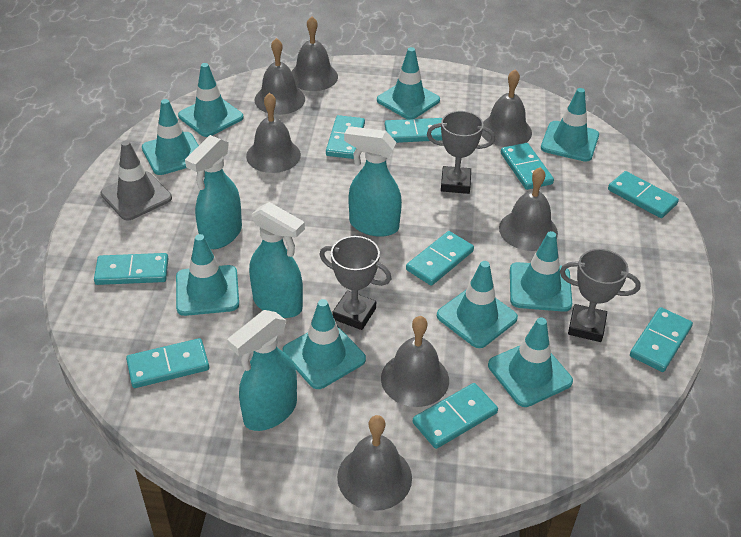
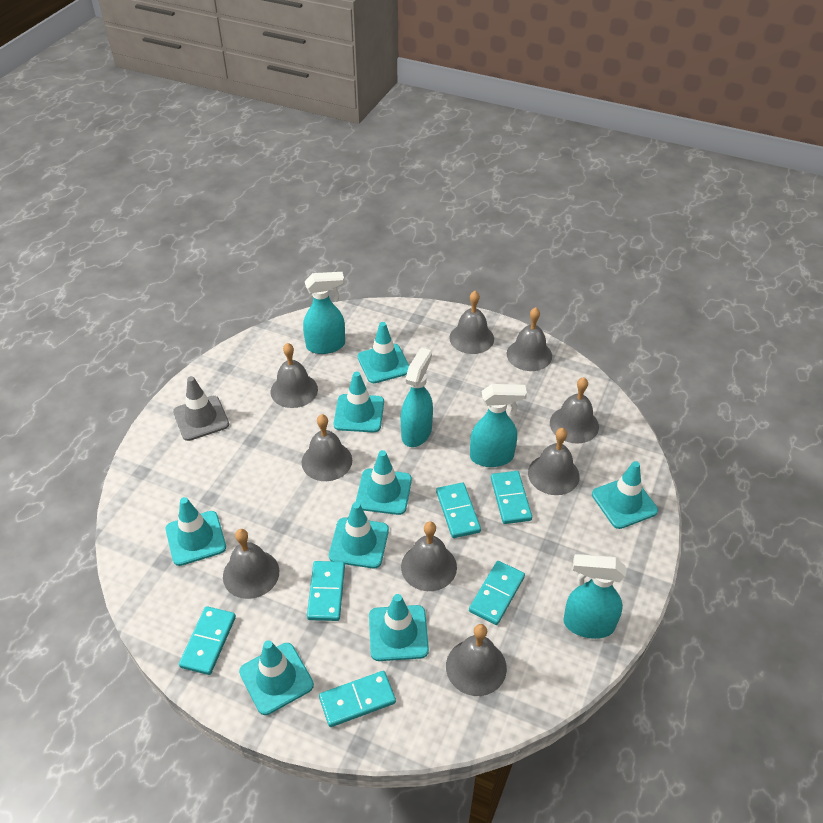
grey bell: [246,93,301,173] [254,38,305,115] [292,16,338,91] [337,415,412,511] [381,316,449,407] [482,70,532,147] [499,167,558,251] = 7 -> [223,529,279,599] [271,343,318,408] [301,414,352,481] [401,521,457,591] [446,624,507,696] [449,291,494,354] [507,307,552,371] [528,428,580,495] [550,377,599,444] = 9
grey trophy: [319,236,392,330] [427,111,495,194] [560,249,641,342] = 3 -> none = 0
turquoise domino: [94,253,168,285] [126,338,209,388] [326,115,365,159] [385,118,442,143] [406,231,474,286] [413,383,498,449] [501,143,554,190] [608,171,679,218] [630,307,693,372] = 9 -> [179,606,236,675] [307,561,345,621] [319,671,396,727] [436,483,481,538] [469,561,525,625] [491,471,532,524] = 6
turquoise traffic cone: [142,99,199,175] [176,234,239,316] [178,63,244,137] [282,299,366,389] [377,47,440,119] [437,261,518,348] [488,317,573,407] [510,231,572,312] [541,88,599,162] = 9 -> [166,497,226,566] [239,640,314,715] [329,502,389,568] [334,371,384,432] [356,450,412,515] [357,322,409,383] [369,594,429,661] [592,461,658,529] = 8

